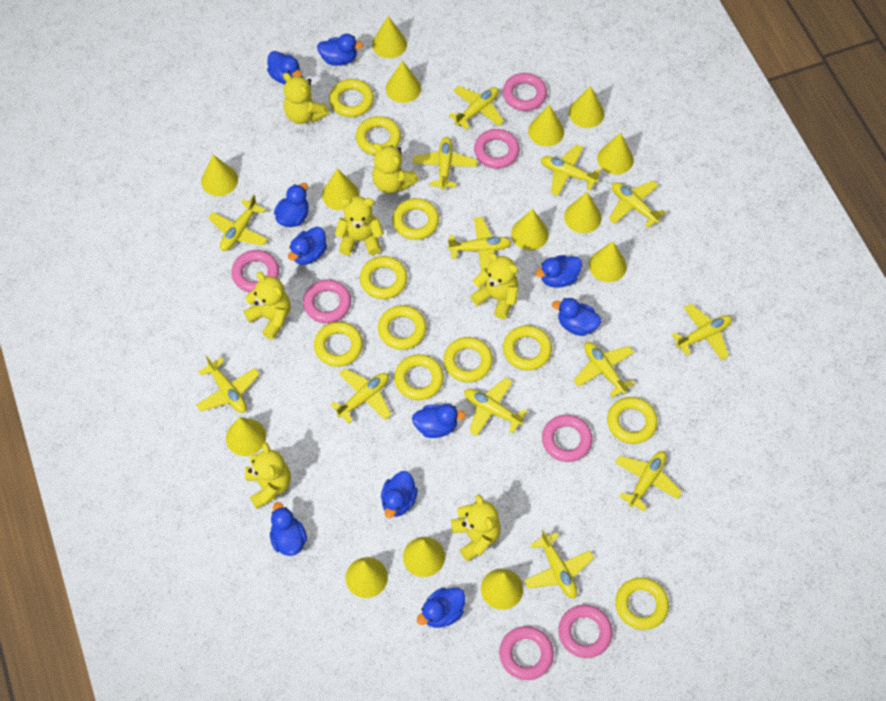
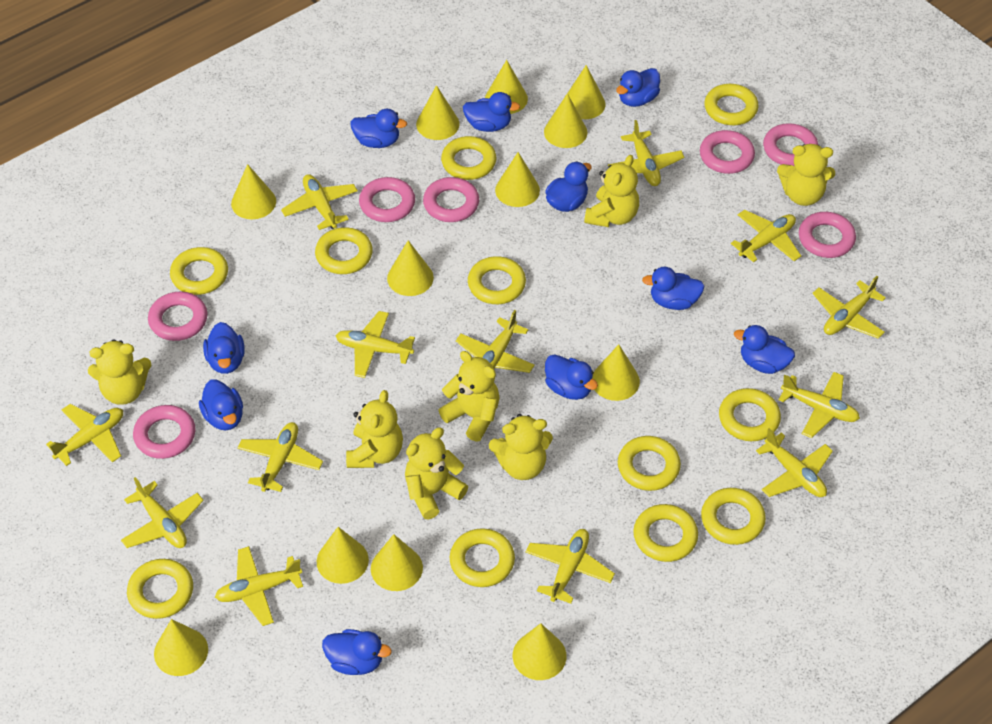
yellow cone: [201,155,238,196] [226,417,266,456] [322,169,359,210] [345,557,388,598] [372,16,407,58] [386,61,421,103] [403,537,445,577] [481,569,523,610] [511,209,549,250] [528,104,564,146] [564,192,602,233] [569,86,605,128] [589,242,627,282] [597,133,634,175] = 14 -> [154,619,208,676] [231,164,276,219] [317,527,369,584] [371,534,423,591] [387,240,434,296] [416,85,460,140] [485,60,528,114] [495,152,540,207] [513,623,566,680] [544,93,587,148] [568,65,606,119] [592,344,640,401] = 12

